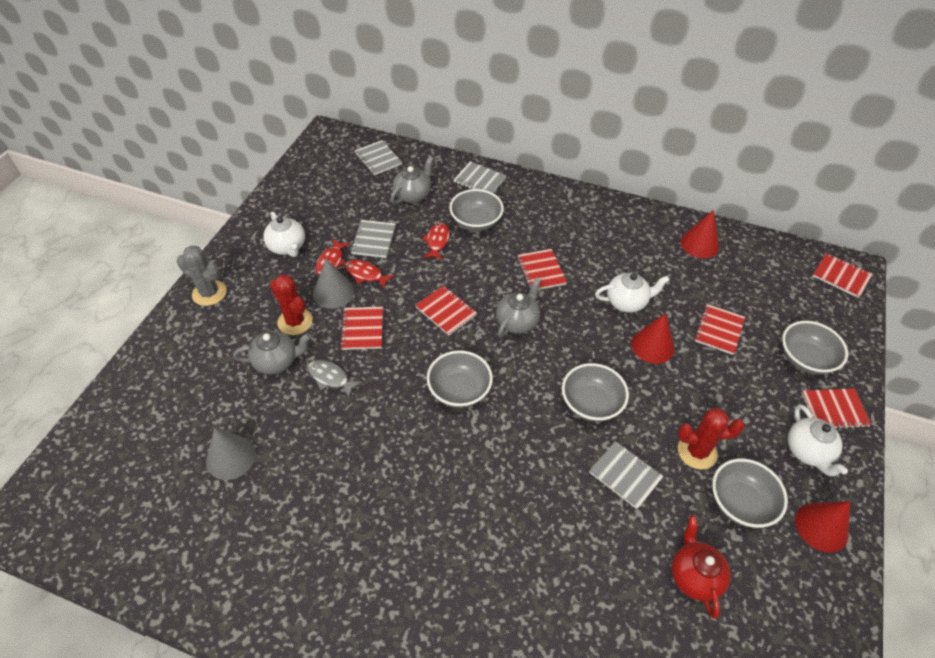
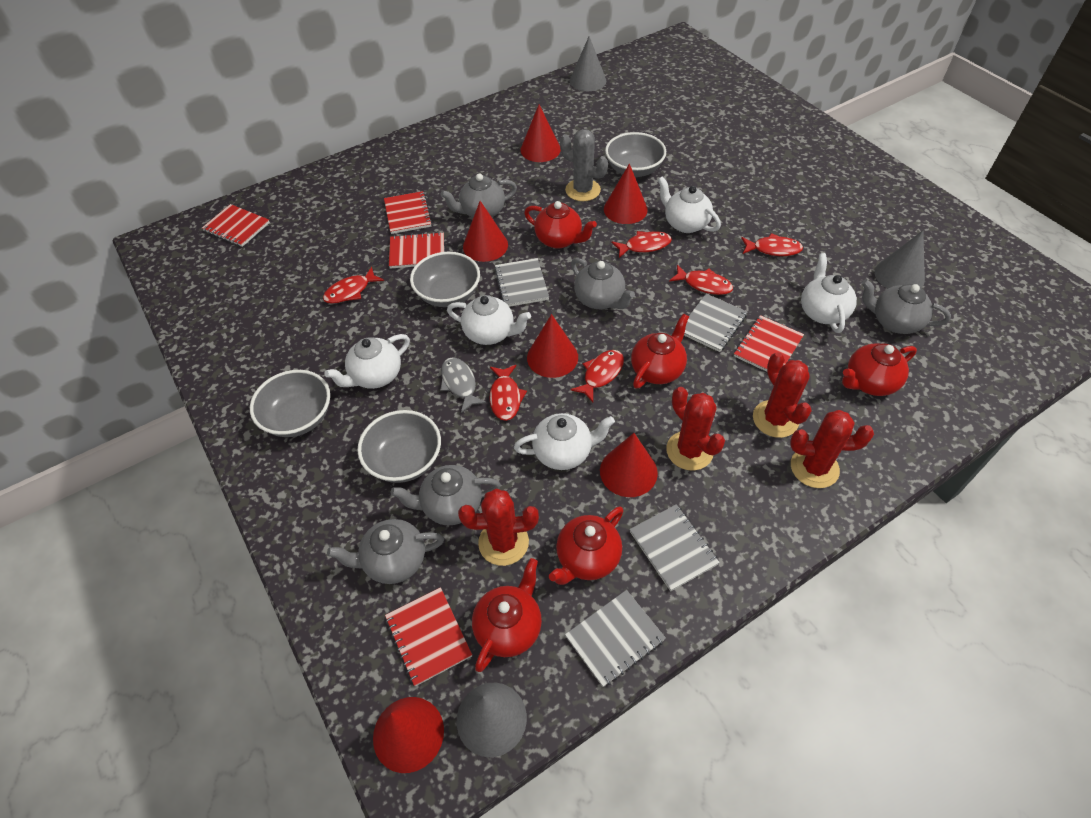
grey bowl: [427,350,493,408] [449,189,504,231] [562,363,629,422] [712,459,788,528] [782,321,848,375] = 5 -> [250,370,330,437] [357,410,441,483] [410,252,480,307] [605,132,666,177] = 4
grey cone: [206,428,256,480] [313,258,354,308] = 2 -> [457,683,527,757] [570,36,606,91] [875,230,925,289] = 3
grey teapot: [233,331,311,374] [391,156,434,204] [496,277,541,337] = 3 -> [327,519,444,584] [391,465,501,525] [441,173,517,218] [571,258,635,309] [861,279,951,334] = 5
red cactus: [270,274,313,335] [678,408,745,470] = 2 -> [458,488,539,566] [666,387,725,470] [753,352,812,438] [790,410,874,488] = 4
red cone: [631,313,675,364] [681,210,719,258] [795,501,850,553] = 3 -> [373,697,444,773] [463,201,508,262] [521,105,561,162] [527,314,578,378] [600,433,658,497] [604,163,648,224] = 6
red fish: [315,239,350,275] [345,260,395,289] [422,223,450,260] = 3 -> [323,267,384,304] [489,365,527,421] [570,350,624,402] [611,231,672,258] [669,265,733,295] [741,233,803,256] = 6
red notebook: [340,307,383,350] [415,285,477,335] [517,249,567,290] [694,304,745,355] [802,388,871,429] [813,253,872,298] = 6 -> [202,204,270,247] [384,191,432,234] [385,587,472,686] [389,232,444,269] [734,315,804,372] = 5
red teapot: [672,516,731,619] = 1 -> [472,558,542,672] [524,201,597,249] [549,506,623,585] [631,314,689,389] [842,343,917,396] = 5
white teapot: [263,212,305,257] [595,272,670,312] [788,404,848,477] = 3 -> [325,334,410,389] [447,295,531,345] [514,413,615,470] [658,176,721,233] [801,253,857,333] = 5

